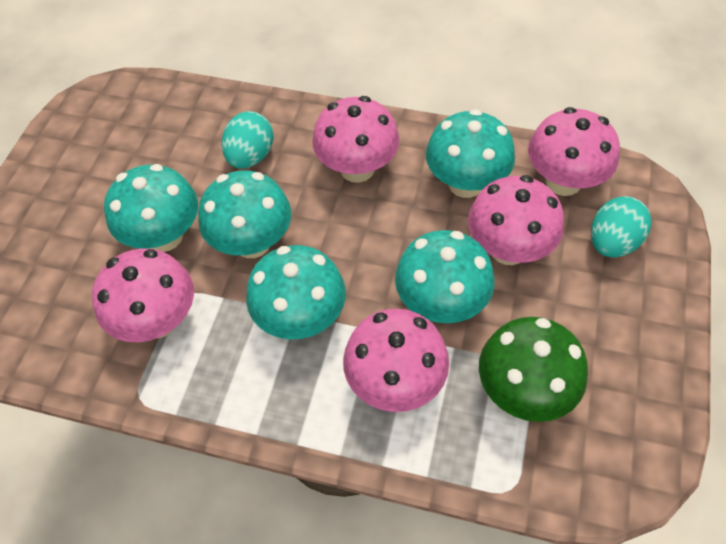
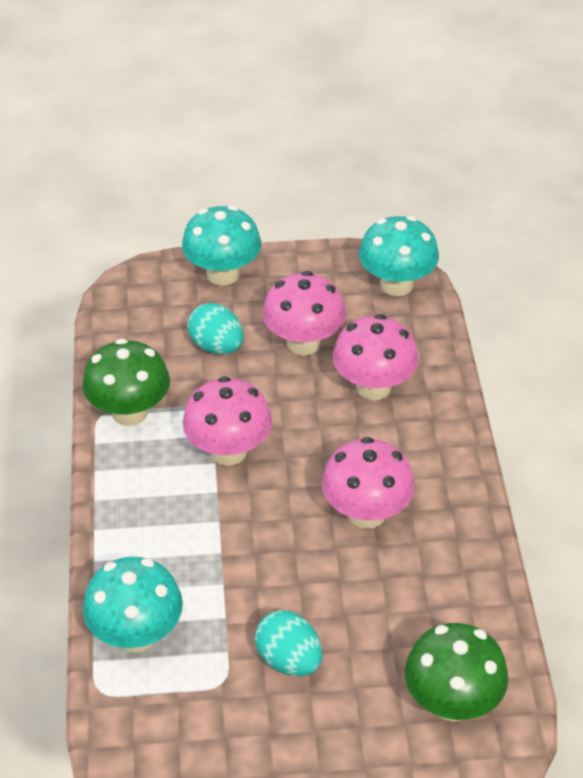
green mushroom: [479,317,588,422] = 1 -> [82,338,170,426] [404,623,509,722] = 2
pink mushroom: [92,248,194,342] [312,96,400,183] [343,309,449,412] [468,175,564,265] [528,107,620,196] = 5 -> [183,376,272,466] [263,271,346,356] [322,437,415,529] [333,314,418,400] = 4
turquoise mushroom: [104,164,198,252] [198,170,291,258] [246,245,346,339] [395,230,494,323] [426,109,515,198] = 5 -> [83,557,183,652] [182,206,261,286] [359,216,439,296] = 3

